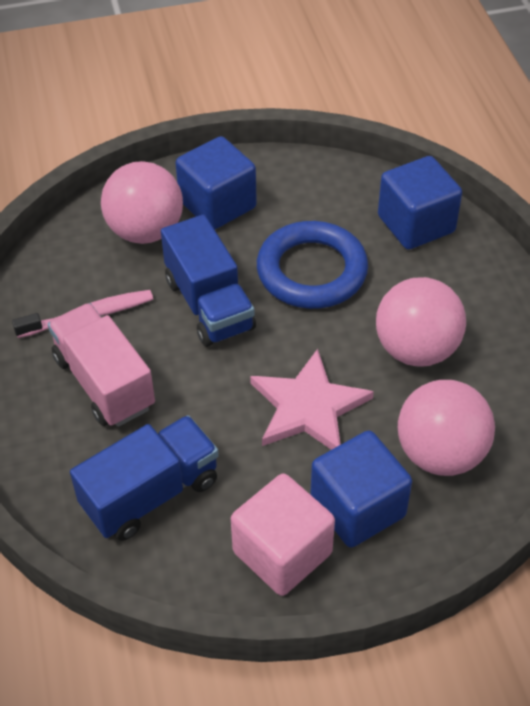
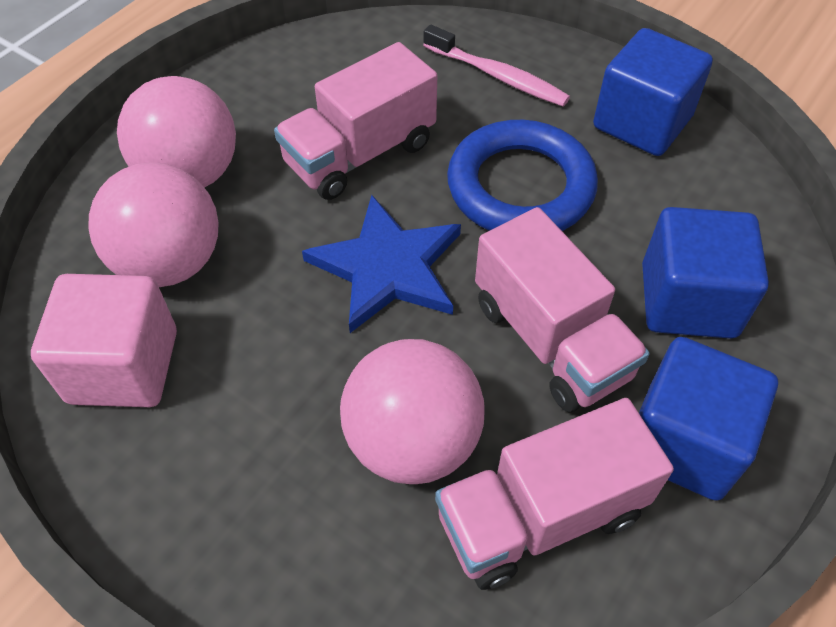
blue star: none = 0 -> [302,195,461,333] = 1
blue truck: [70,415,219,541] [161,214,256,347] = 2 -> none = 0
pink star: [250,349,374,450] = 1 -> none = 0
pink truck: [48,303,155,427] = 1 -> [274,42,437,200] [435,398,674,590] [475,207,650,412] = 3

